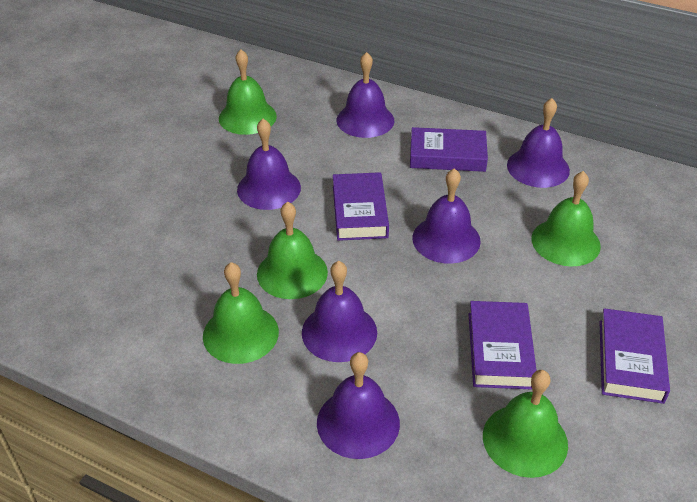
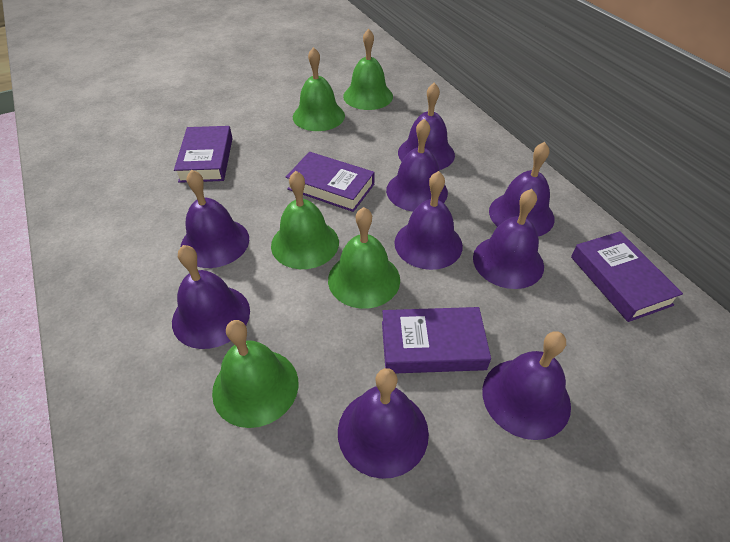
purple bell: [237,119,301,210] [302,261,377,362] [317,352,400,459] [337,52,394,138] [412,168,481,264] [507,98,570,188] = 6 -> [172,245,250,349] [181,170,249,268] [338,368,429,479] [386,119,448,212] [394,171,463,270] [398,83,455,170] [473,189,544,289] [482,331,571,440] [489,142,555,237] = 9

